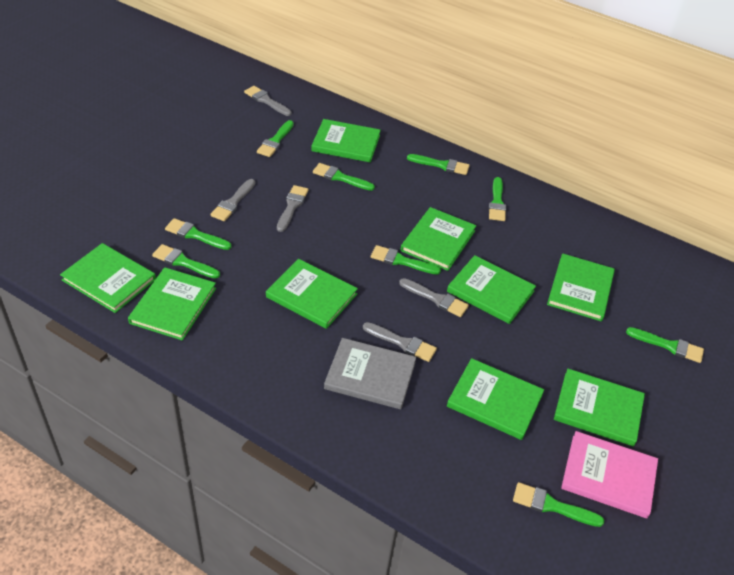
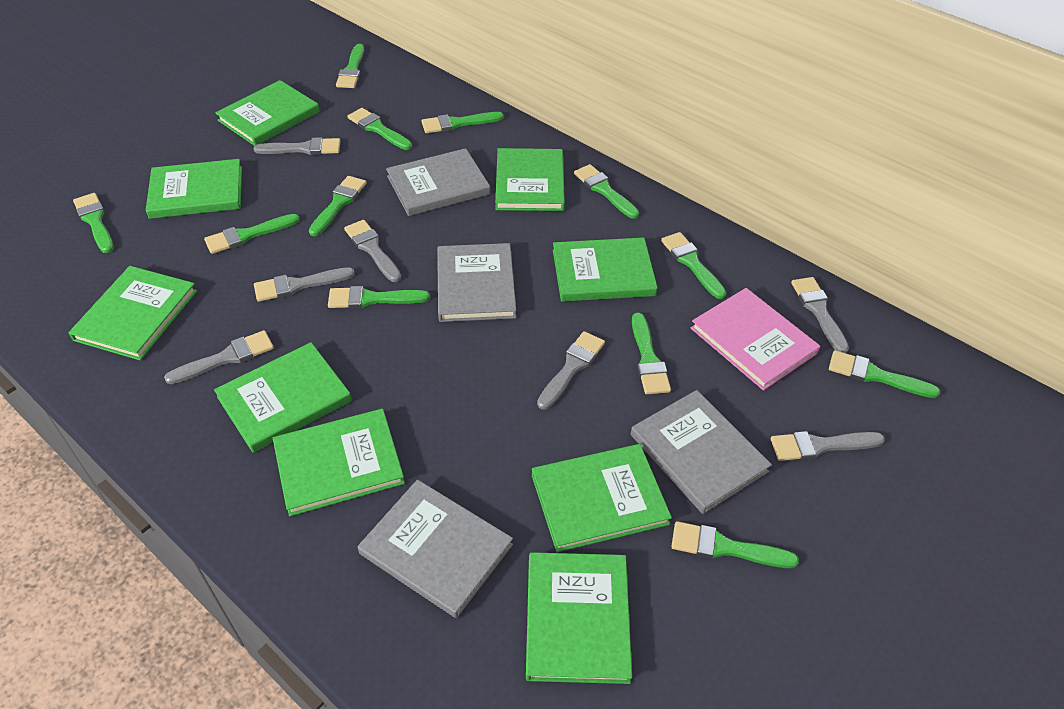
green brush: [152,244,220,279] [165,218,231,250] [257,120,294,157] [313,163,375,191] [371,245,441,275] [407,154,470,175] [489,177,506,221] [513,482,604,527] [626,327,704,363] = 9 -> [73,193,114,253] [204,214,300,254] [309,176,367,236] [328,286,430,309] [336,44,364,88] [348,108,412,150] [422,112,504,133] [574,164,639,219] [632,313,671,394] [661,232,726,299] [671,521,799,568] [829,350,940,398] = 12
grey book: [324,338,416,409] = 1 -> [358,480,513,618] [386,148,490,216] [437,243,516,322] [631,390,772,514] = 4
grey brush: [210,179,255,221] [244,86,291,116] [277,185,309,232] [363,322,437,362] [399,278,469,317] = 5 -> [164,330,274,384] [253,137,340,155] [254,267,355,302] [344,220,401,282] [537,331,605,410] [771,431,885,461] [791,277,849,353] = 7

